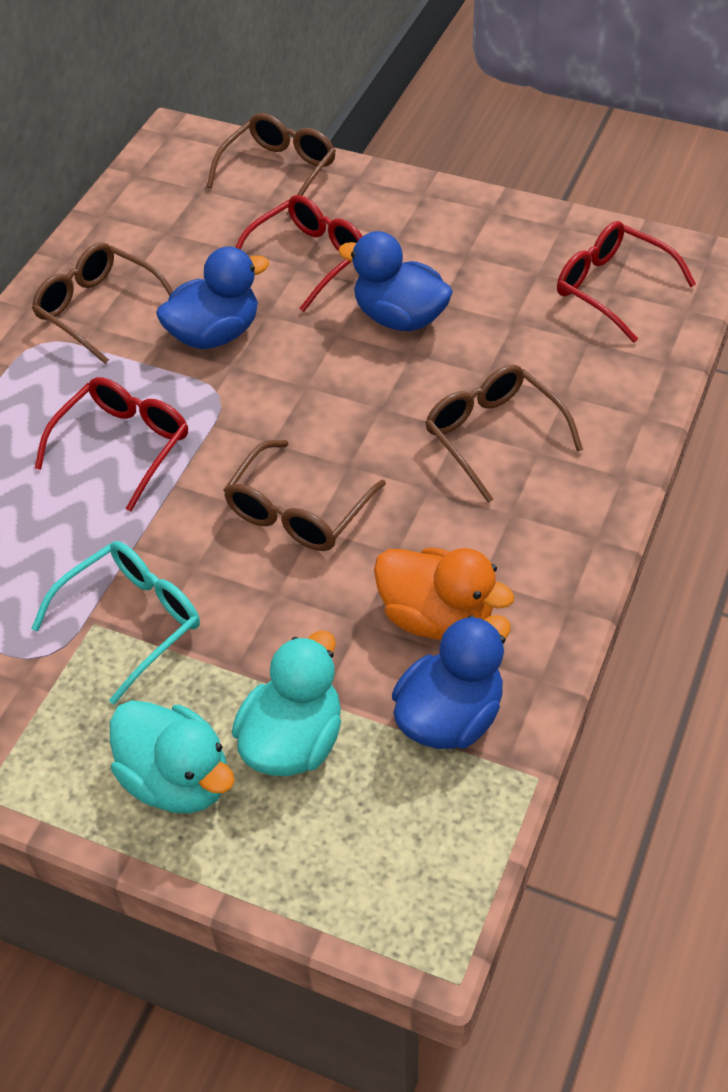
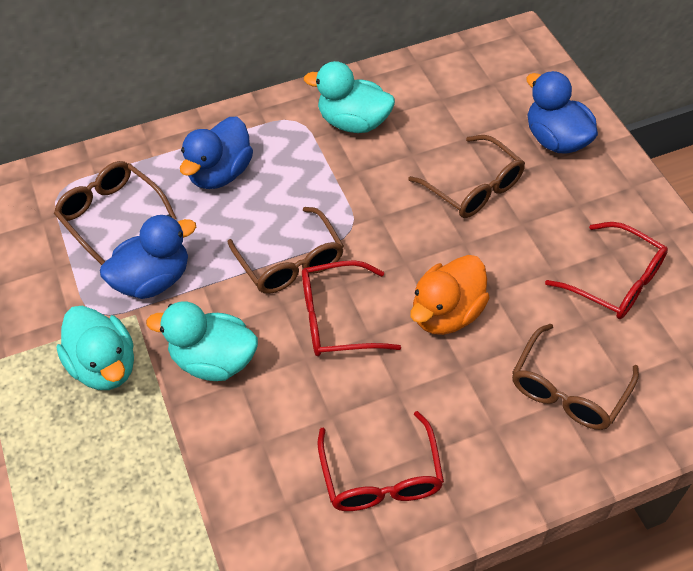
turquoise duck: [110,700,235,813] [232,631,341,776] = 2 -> [56,306,134,390] [146,301,258,381] [304,61,395,133] = 3
turquoise glasses: [31,541,200,705] = 1 -> none = 0

